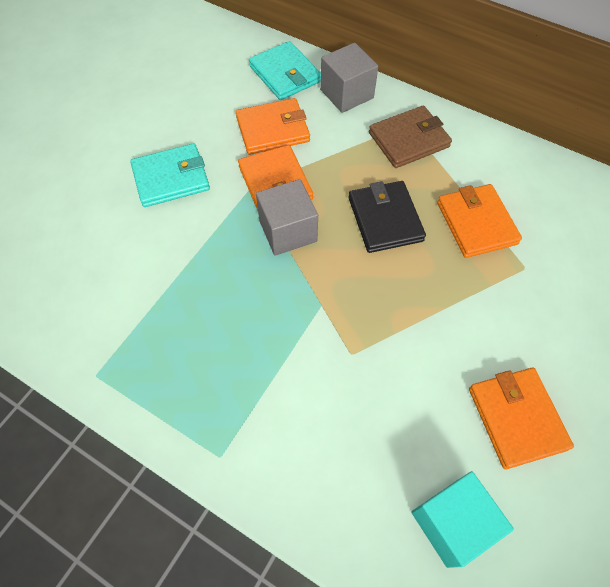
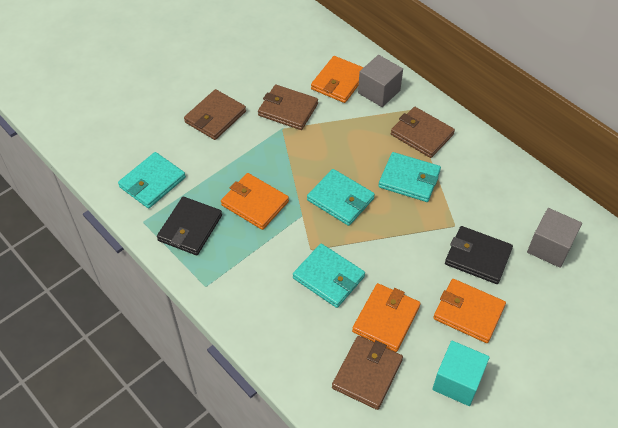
black wallet: [349,181,426,253] = 1 -> [157,197,222,255] [445,226,513,284] = 2
brown wallet: [369,105,452,168] = 1 -> [184,89,246,140] [258,85,318,130] [332,336,403,410] [391,107,455,158] = 4
turquoise wallet: [130,143,210,207] [249,41,321,100] = 2 -> [118,152,186,209] [293,244,365,308] [307,169,375,226] [378,152,441,202] = 4

